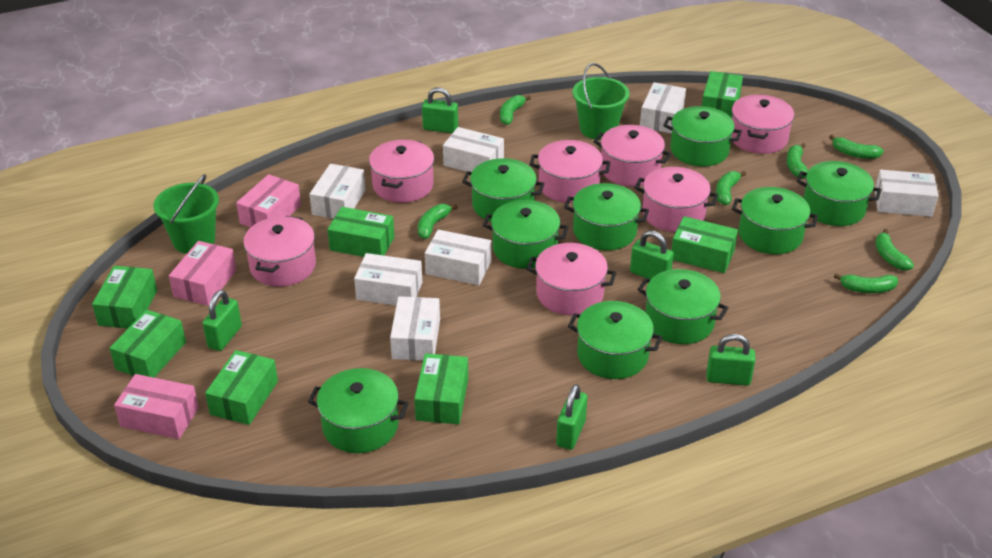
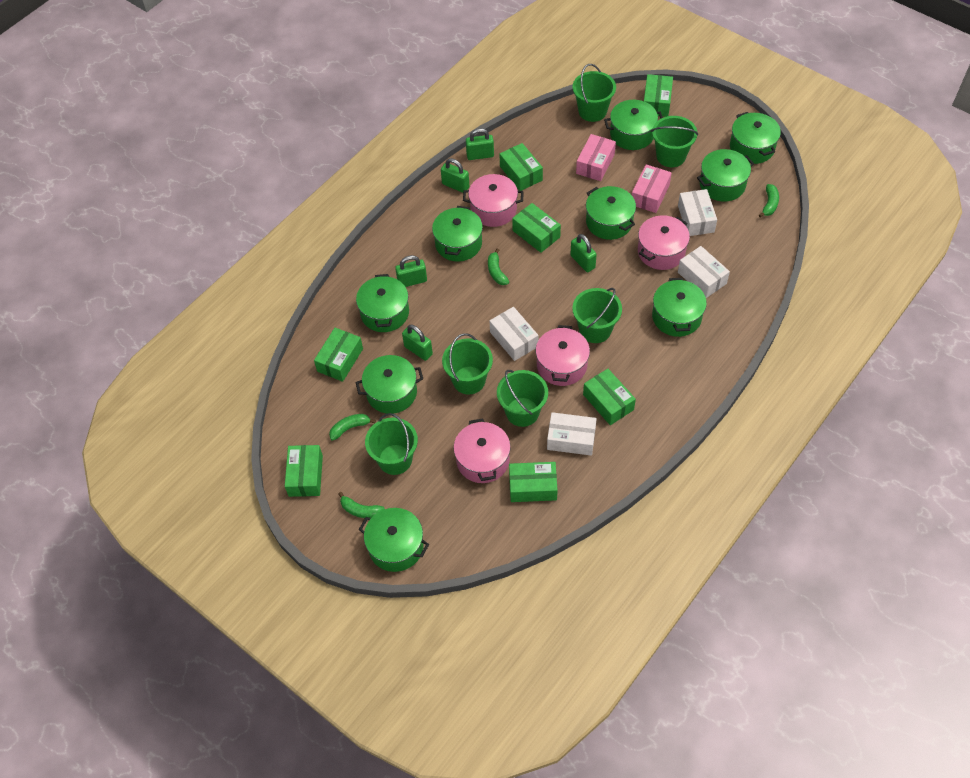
green banana: [418,204,458,239] [500,95,531,125] [716,171,746,205] [786,143,808,179] [829,135,884,159] [834,273,898,293] [876,229,914,271] = 7 -> [329,414,376,441] [338,492,384,518] [488,249,509,285] [759,184,779,217] = 4
green bucket: [154,174,219,254] [572,63,630,140] = 2 -> [365,413,418,475] [442,333,493,394] [497,370,548,427] [572,288,622,343] [573,64,616,122] [651,116,698,167] = 6
pink box: [114,374,199,439] [169,241,237,306] [236,174,301,228] = 3 -> [576,134,616,181] [632,164,672,213] = 2
pink pot: [243,216,316,287] [369,140,434,203] [526,243,616,315] [530,140,610,203] [593,125,672,187] [635,167,718,232] [732,95,794,154] = 7 -> [454,418,511,483] [463,174,524,227] [536,325,590,386] [638,215,690,270] = 4
white box: [310,164,366,219] [354,253,422,305] [390,296,440,361] [425,230,491,285] [443,127,504,172] [640,82,686,134] [875,170,939,217] = 7 -> [490,307,538,361] [547,412,597,456] [678,189,717,236] [678,246,730,298] = 4

